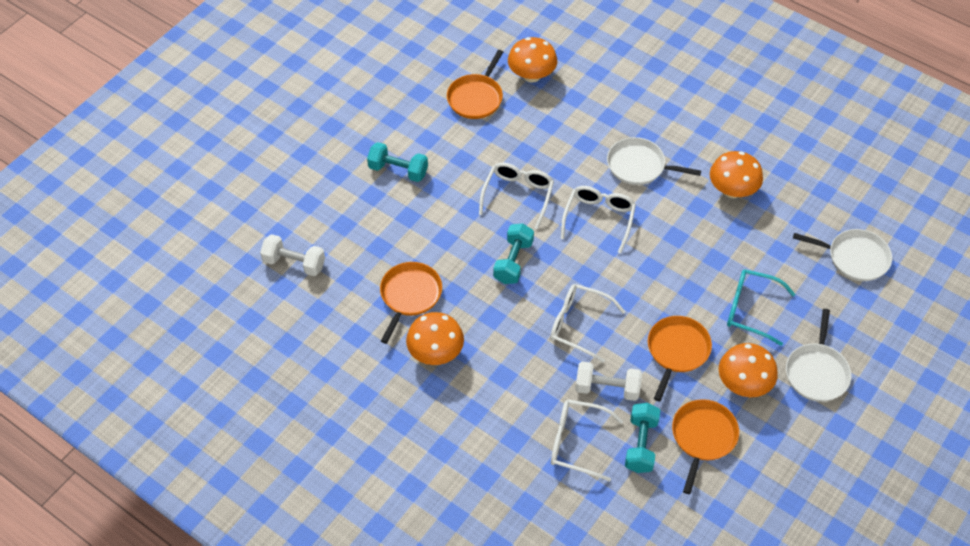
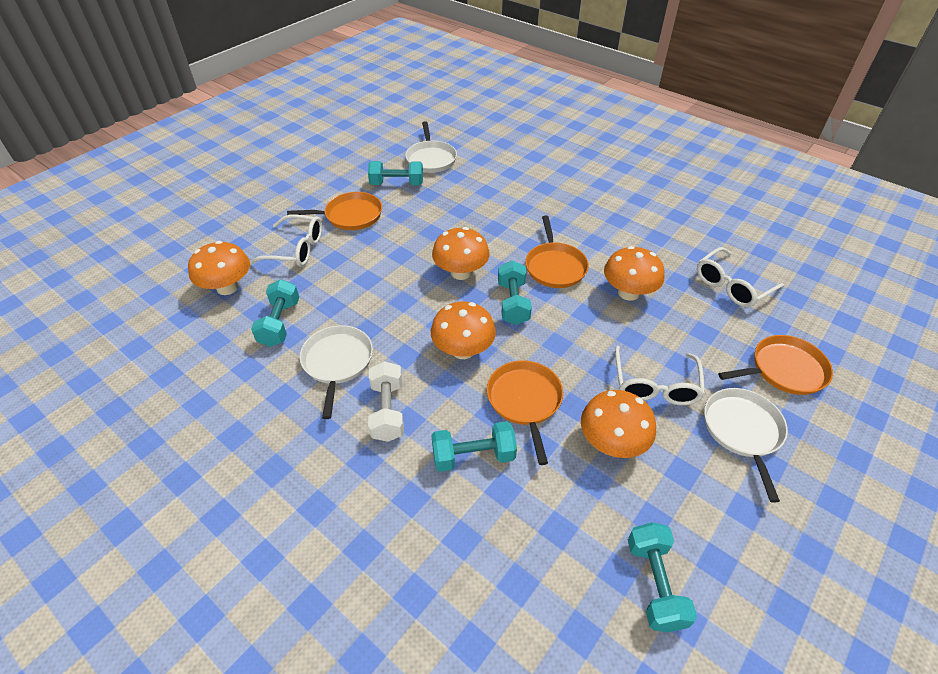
orange mushroom: [406,312,464,365] [508,37,557,83] [710,151,763,198] [719,343,778,397] = 4 -> [188,241,250,295] [431,301,496,359] [432,227,490,280] [581,390,656,458] [604,246,664,301] = 5
turquoise dumbbell: [367,142,428,182] [493,223,534,284] [625,403,660,473] = 3 -> [251,279,299,347] [368,161,423,185] [431,421,517,472] [498,261,532,325] [628,522,697,632] = 5
turquoise glasses: [727,270,795,346] = 1 -> none = 0
white dumbbell: [260,234,325,276] [575,362,642,401] = 2 -> [368,361,404,442] = 1
white glasses: [479,163,554,229] [550,284,626,363] [551,400,623,482] [561,186,636,253] = 4 -> [250,214,322,267] [615,346,705,405] [697,247,784,307] = 3

